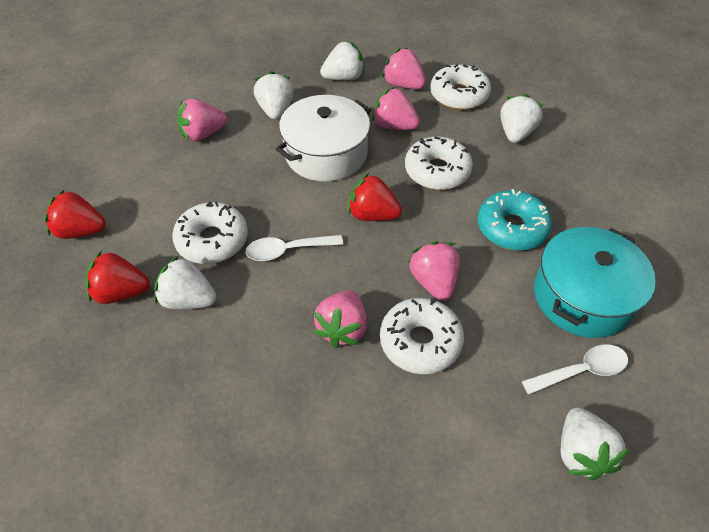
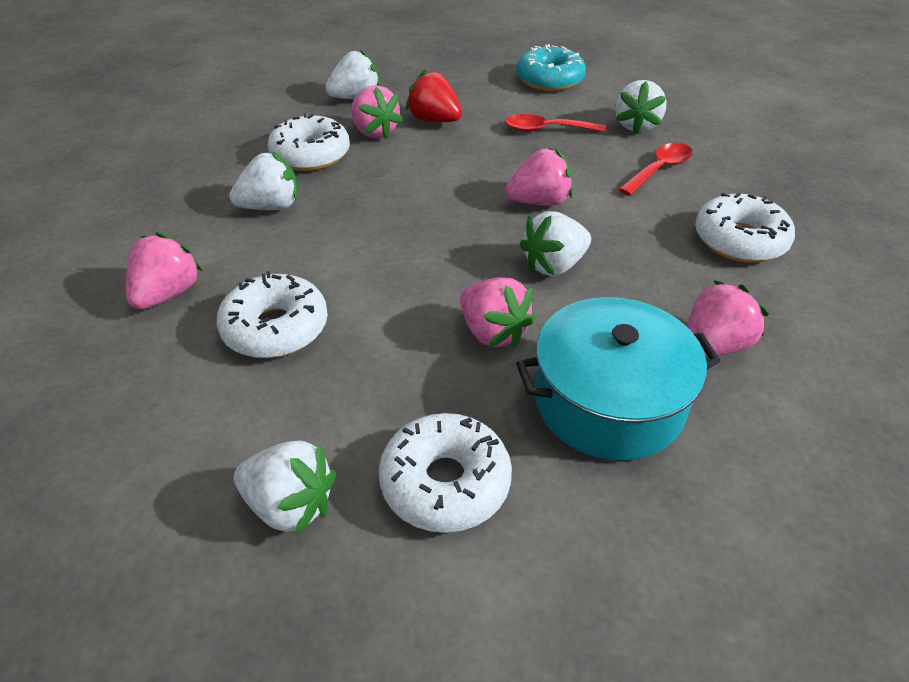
red spoon: none = 0 -> [505,114,606,132] [619,143,692,196] = 2
red strawberry: [44,189,106,239] [85,251,150,304] [348,173,402,221] = 3 -> [406,70,462,122] = 1
white pot: [276,95,371,182] = 1 -> none = 0
white spoon: [245,235,343,261] [522,344,628,395] = 2 -> none = 0

